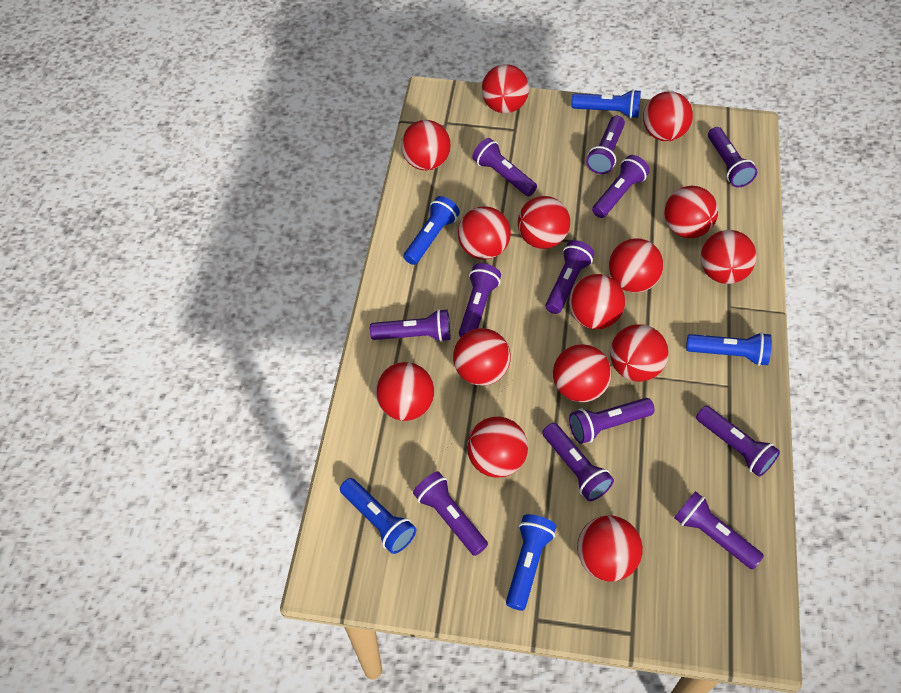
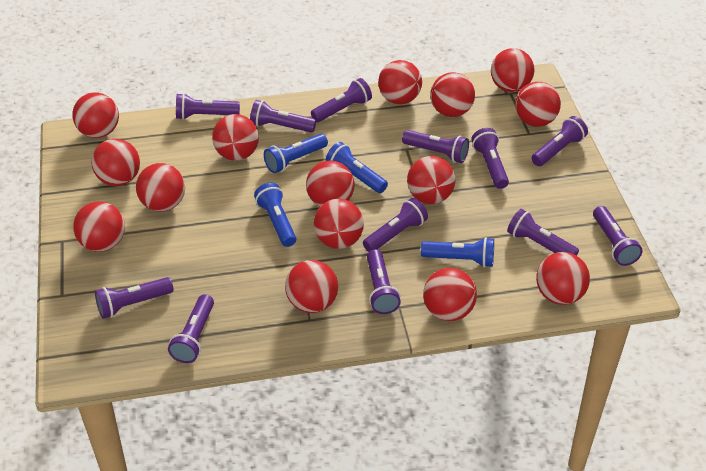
blue flashlight: [340,478,416,554] [404,196,460,265] [506,514,557,611] [571,89,641,119] [686,332,772,366] = 5 -> [254,183,296,247] [264,134,328,173] [326,142,388,193] [421,237,494,268] = 4

